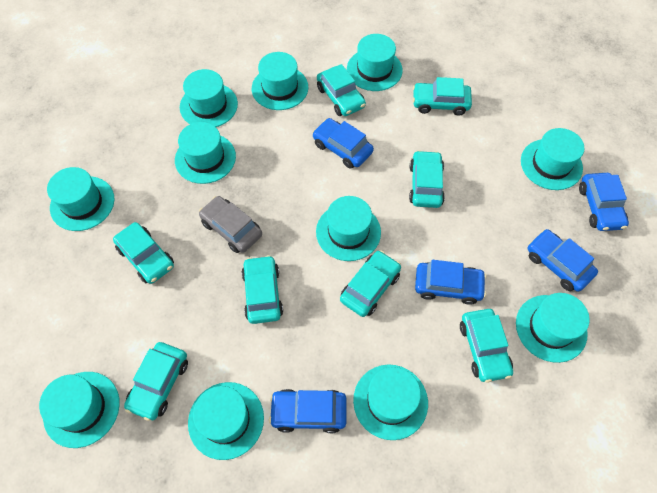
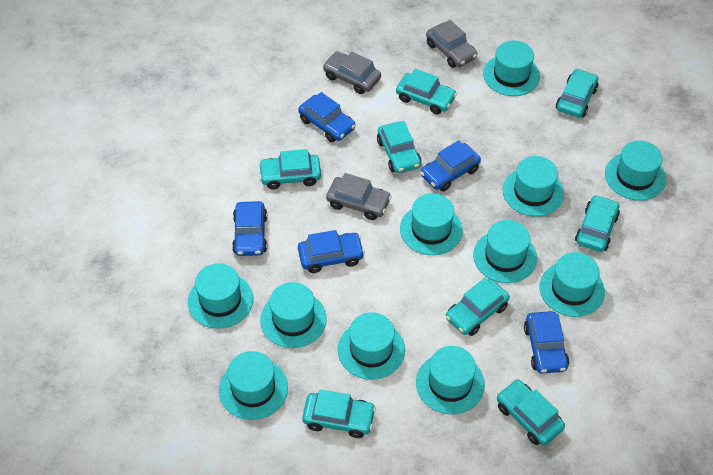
grey car: [199,196,262,253] = 1 -> [323,51,381,94] [326,173,392,220] [426,20,477,68] = 3

